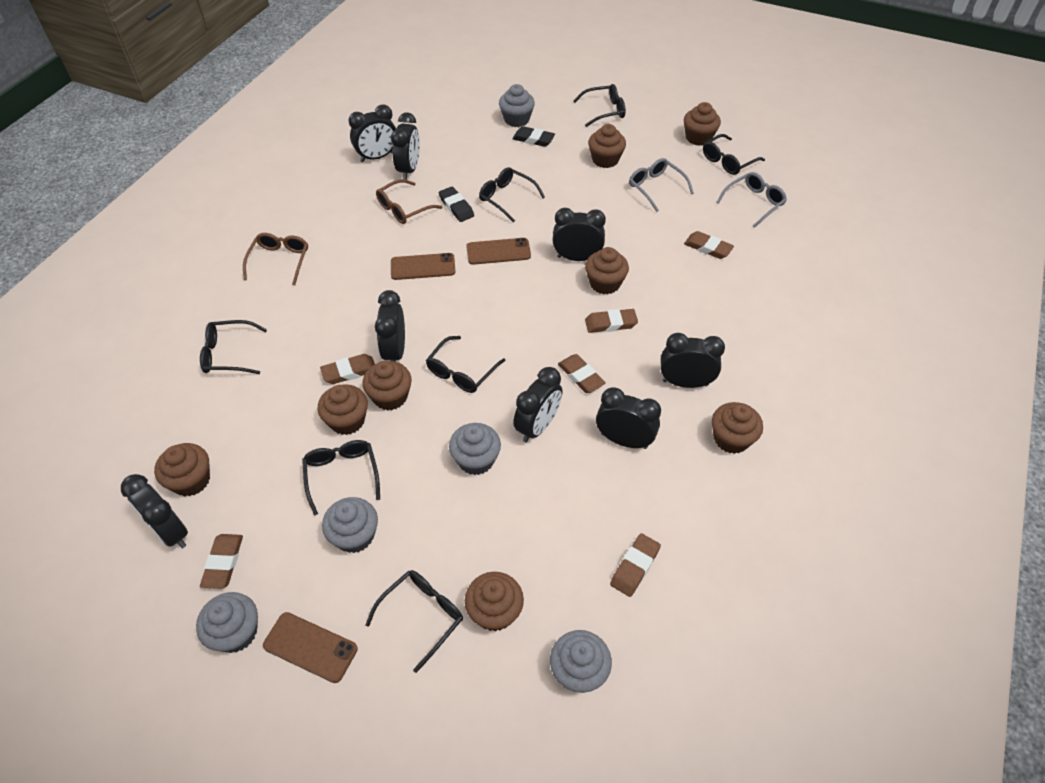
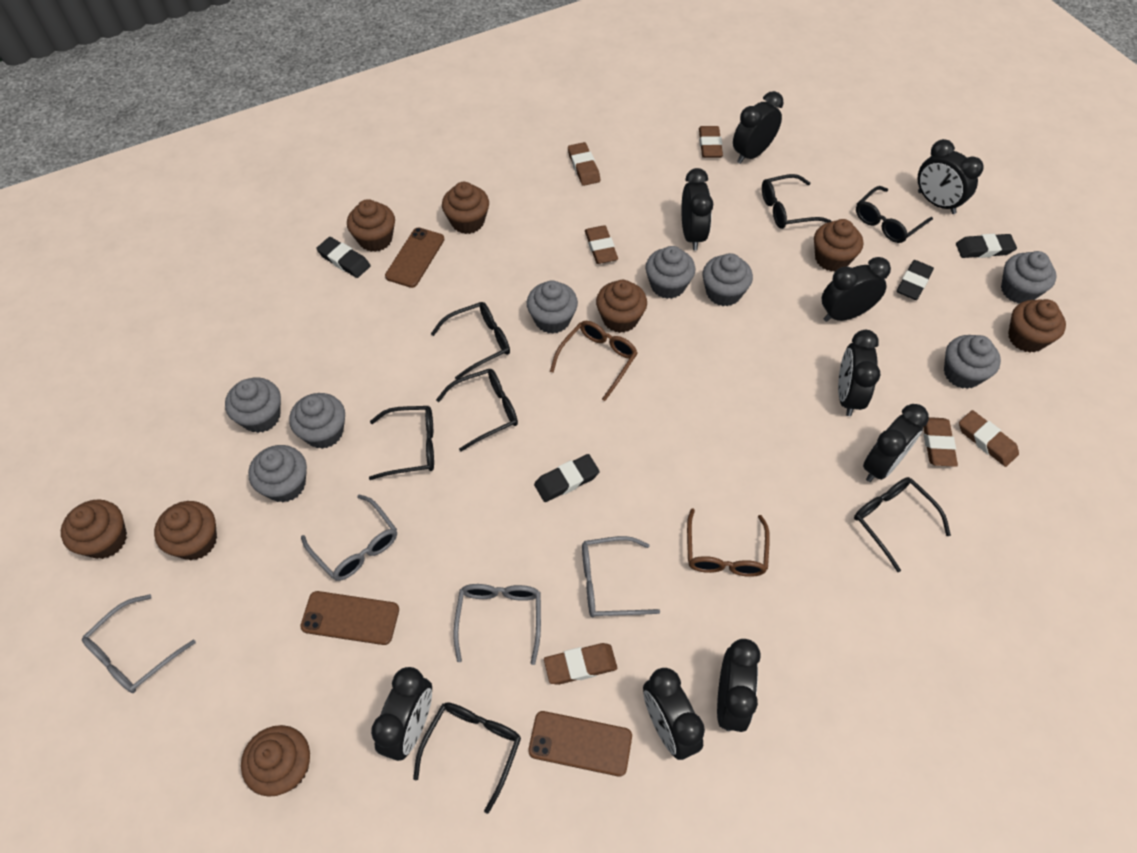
black clock: [121,474,188,548] [348,105,396,162] [375,290,405,362] [391,112,420,180] [513,367,563,442] [553,208,606,261] [596,387,661,449] [661,333,725,388] = 8 -> [371,667,432,761] [643,668,705,760] [681,168,713,250] [717,639,760,732] [733,91,783,164] [822,257,891,322] [838,330,880,416] [863,404,929,482] [918,139,984,214] = 9
black eraser: [439,187,474,222] [512,126,555,147] = 2 -> [316,237,371,278] [534,454,600,502] [897,260,934,300] [956,234,1017,258] = 4
grey cupcake: [196,592,258,653] [322,497,378,553] [449,423,501,475] [499,84,535,127] [550,630,612,693] = 5 -> [225,378,281,433] [248,445,307,502] [289,393,345,449] [527,280,578,334] [646,246,695,299] [702,253,753,306] [944,335,1001,389] [1001,251,1056,304] = 8
grey glasses: [629,158,694,212] [716,172,787,228] = 2 -> [82,594,196,693] [301,495,397,581] [453,584,541,665] [582,536,660,617] = 4

